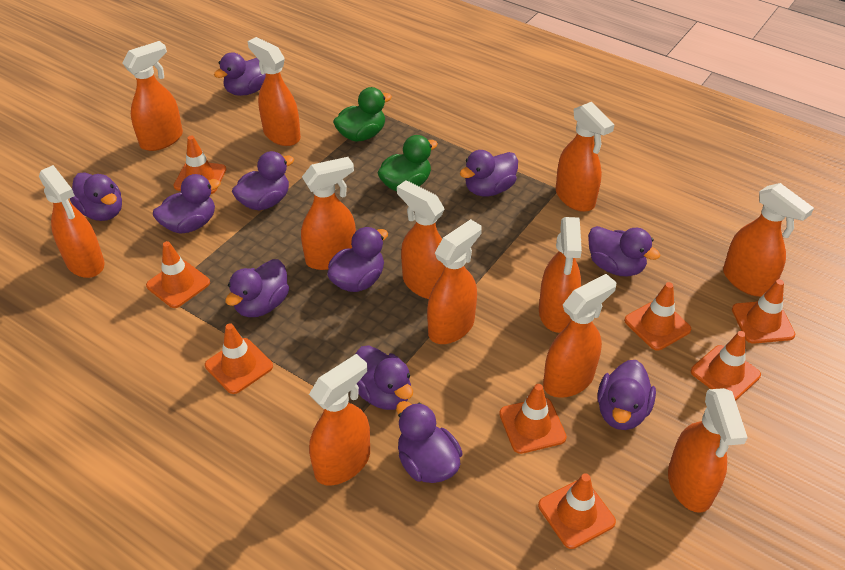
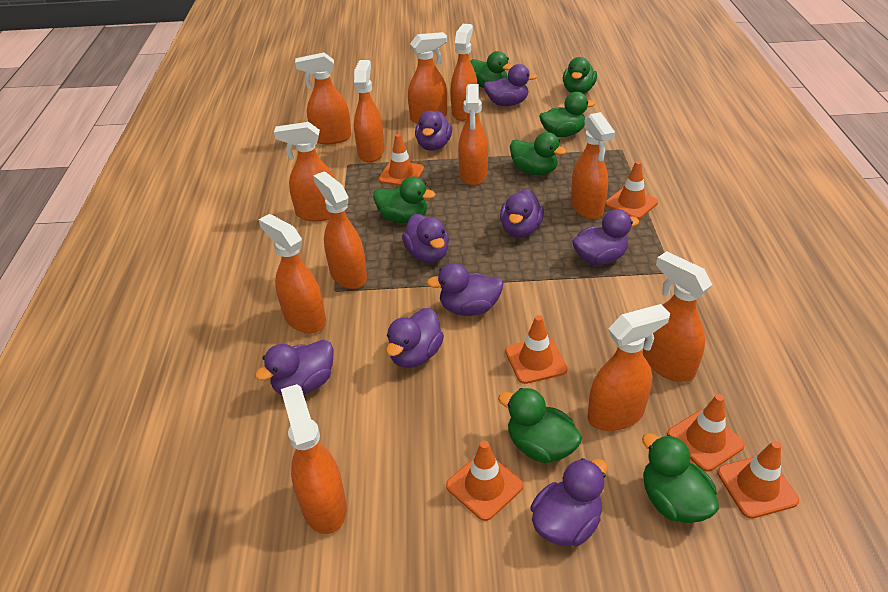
green duck: [333,87,392,142] [378,135,438,191] = 2 -> [373,177,436,223] [470,51,512,88] [498,388,582,463] [510,132,567,175] [539,92,595,137] [563,57,597,94] [642,433,719,523] = 7
orange traffic cone: [146,241,210,308] [173,136,226,194] [205,323,273,394] [499,384,567,454] [538,473,616,549] [624,282,691,351] [691,331,761,401] [732,279,795,344] = 8 -> [378,134,424,186] [446,441,523,521] [505,315,568,384] [605,161,658,219] [667,394,745,471] [717,441,799,519] = 6
purple duck: [70,172,122,221] [153,174,221,234] [214,52,266,96] [225,259,289,317] [232,151,294,210] [327,227,388,292] [355,345,413,410] [396,401,463,483] [460,150,518,196] [588,226,660,277] [597,360,656,430] = 11 -> [255,340,334,395] [386,308,444,368] [402,214,449,263] [415,110,452,151] [427,263,503,316] [484,64,537,106] [500,189,544,238] [531,458,608,546] [572,209,639,265] = 9

